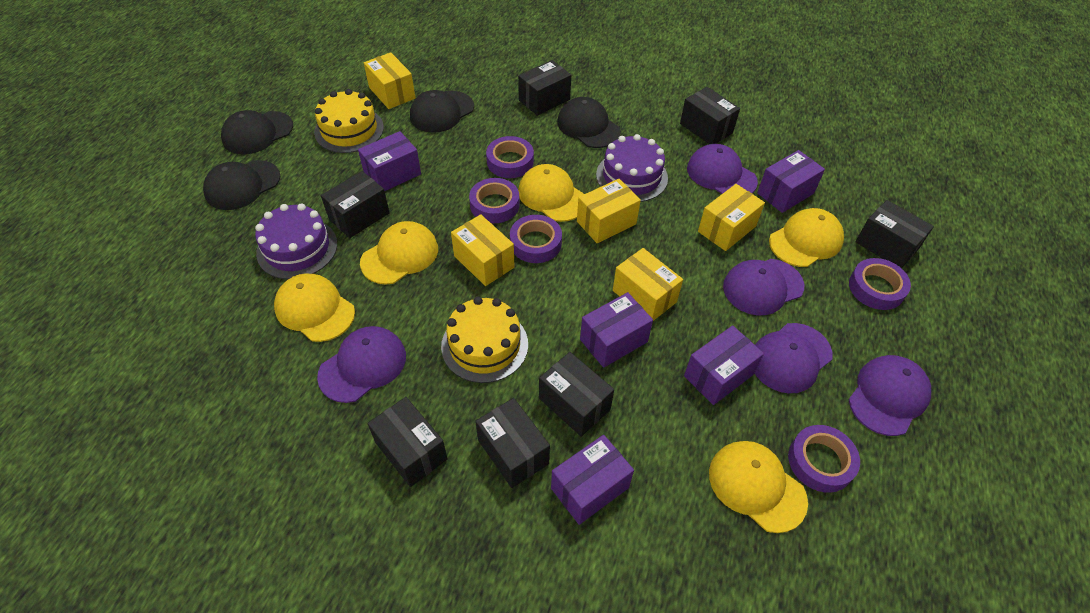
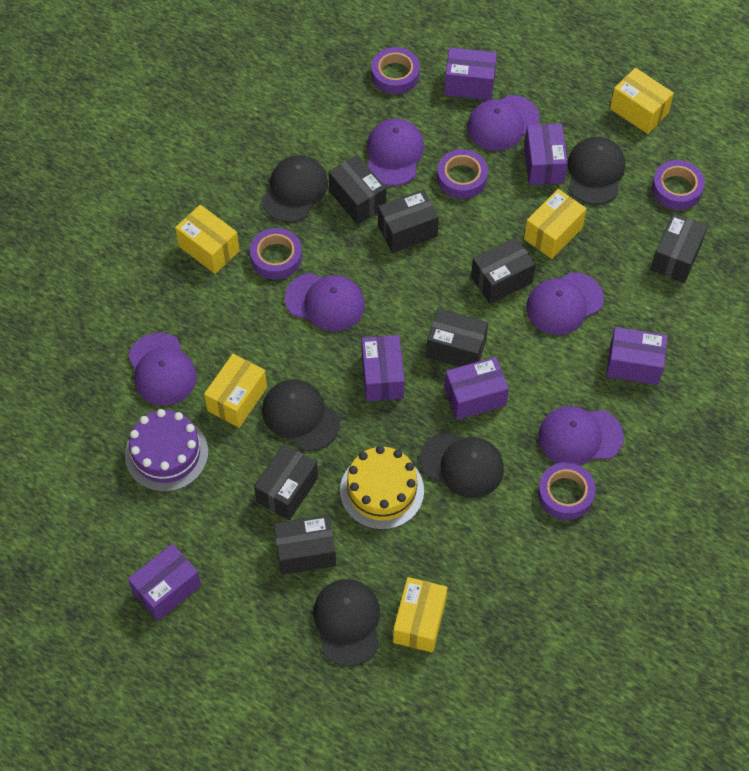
black cap: [203,160,280,210] [221,110,293,154] [410,90,474,133] [557,97,621,148] = 4 -> [261,155,328,223] [262,379,340,451] [313,579,380,667] [420,432,504,498] [568,137,625,205] = 5
purple box: [358,131,421,191] [551,435,634,525] [580,292,653,368] [684,325,764,405] [757,150,825,213] = 5 -> [128,544,201,621] [361,335,405,401] [444,47,497,100] [444,357,509,420] [524,124,568,185] [606,327,668,385] = 6
purple cake: [255,203,337,279] [596,134,668,202] = 2 -> [125,409,208,492] = 1
purple cap: [317,326,406,403] [687,144,758,194] [723,259,804,315] [755,323,833,393] [848,355,931,436] = 5 -> [128,333,197,405] [285,273,365,331] [367,119,424,186] [467,95,540,151] [526,272,604,335] [538,406,624,465] = 6
yellow cake: [314,89,384,153] [441,297,528,383] = 2 -> [340,446,424,530] = 1
yellow cap: [274,274,355,342] [360,221,438,285] [518,164,584,222] [709,441,808,533] [769,208,844,267] = 5 -> none = 0

